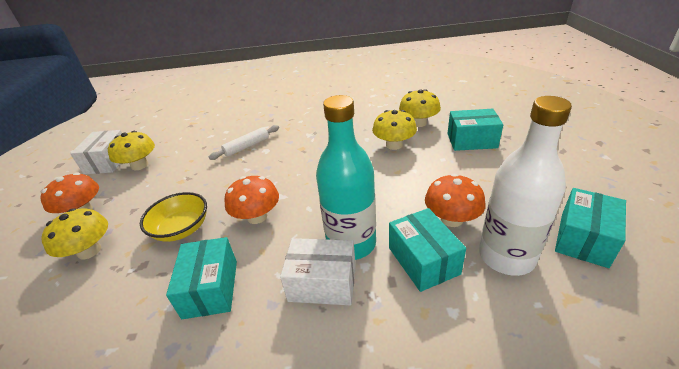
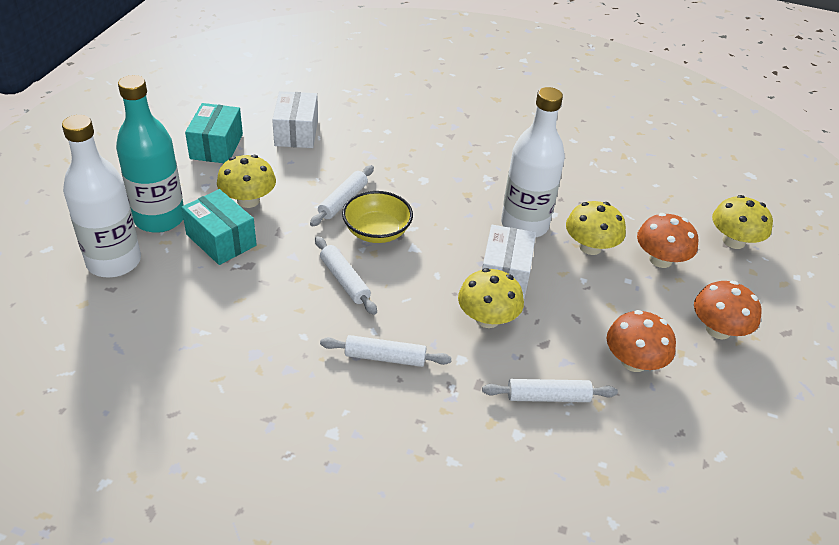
turquoise box: [166,237,237,319] [389,208,466,292] [448,109,503,151] [555,188,626,268] = 4 -> [181,189,257,265] [185,103,243,163] = 2
white bottle: [479,96,572,276] = 1 -> [62,115,141,278] [501,87,565,238] = 2
white rolling pin: [209,125,279,160] = 1 -> [310,165,374,227] [315,236,377,315] [320,335,452,367] [482,379,618,402] = 4

